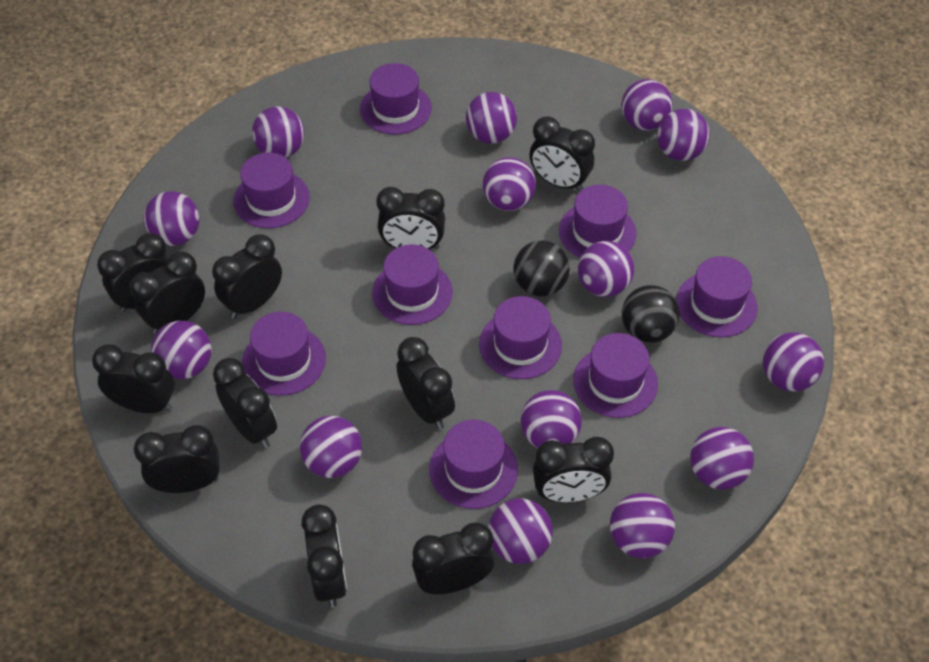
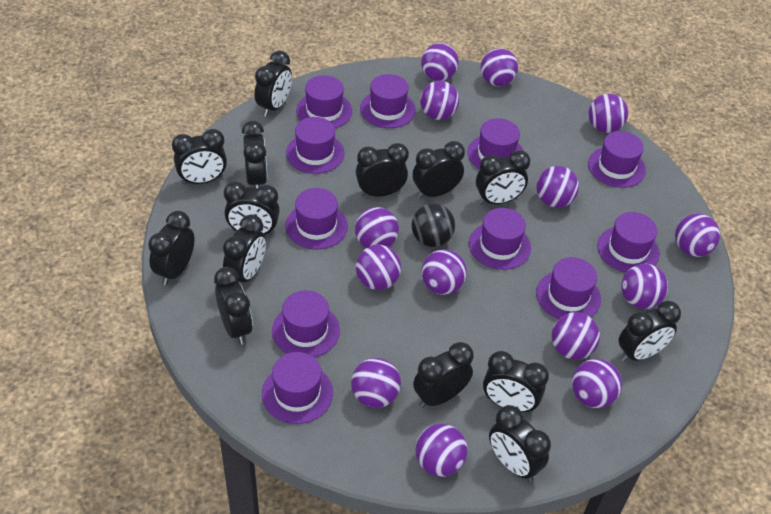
black ball: [514,240,570,297] [622,285,680,343] = 2 -> [412,203,455,247] = 1
black clock: [92,344,175,413] [97,233,168,312] [130,251,205,334] [134,425,220,493] [212,234,282,319] [213,358,277,448] [301,504,347,607] [376,187,445,250] [397,337,455,429] [412,522,494,594] [530,116,595,192] [533,437,614,502] = 12 -> [148,211,195,285] [172,129,227,185] [214,267,253,345] [223,214,266,283] [224,181,280,235] [242,121,267,188] [255,51,292,117] [356,143,409,197] [413,141,465,199] [413,342,474,408] [476,150,530,205] [483,351,549,413] [489,405,551,482] [618,301,681,362] = 14
purple hat: [233,152,310,228] [242,312,326,396] [360,63,432,134] [372,244,453,325] [429,420,518,509] [479,296,562,379] [559,185,637,258] [573,333,658,418] [676,256,758,337] = 9 -> [262,352,333,424] [272,290,340,358] [285,188,348,249] [286,117,344,174] [296,75,352,128] [360,74,416,128] [467,118,523,170] [469,208,531,270] [536,257,601,319] [588,131,646,188] [597,212,660,273] = 11

